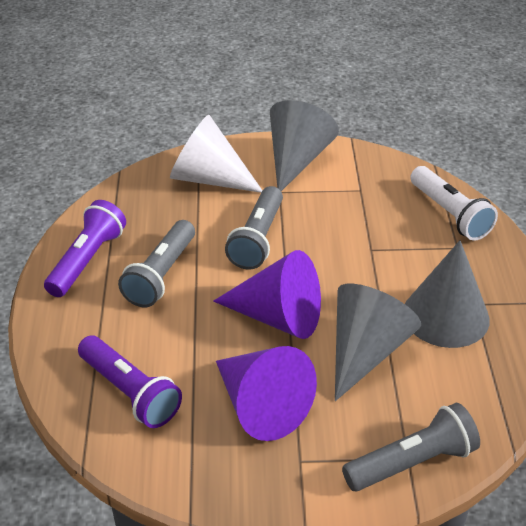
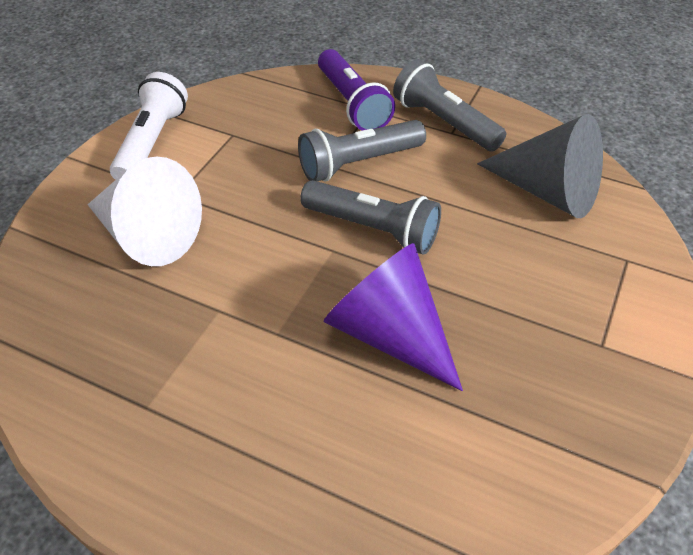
grey cone: [270,100,339,191] [335,284,421,401] [405,240,490,348] = 3 -> [477,114,603,218] = 1
purple cone: [213,250,321,339] [216,346,317,441] = 2 -> [323,243,463,391] = 1
purple flashlight: [44,200,126,297] [78,336,182,428] = 2 -> [318,49,395,131] = 1

